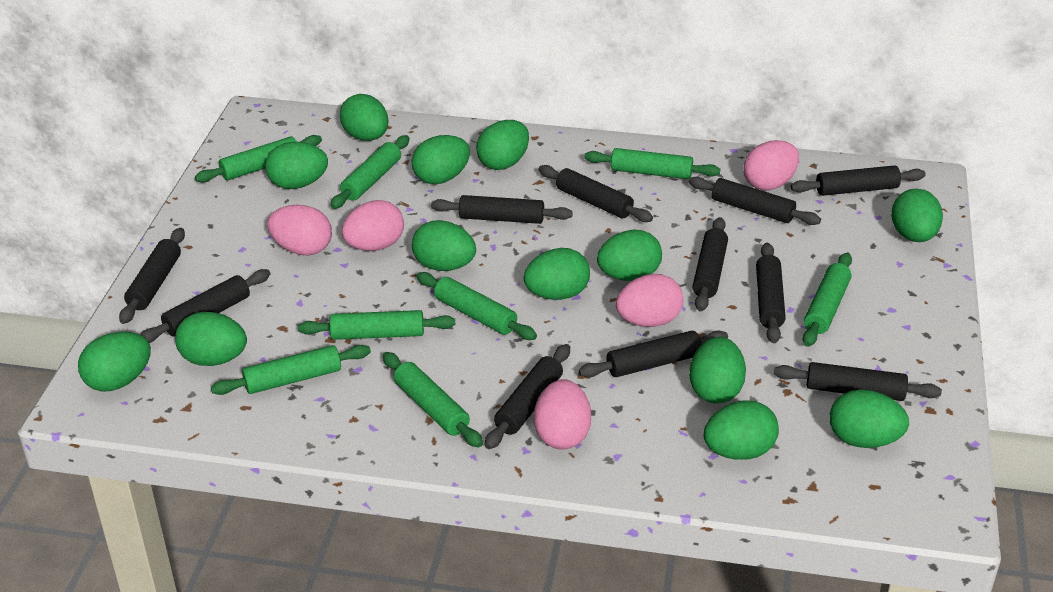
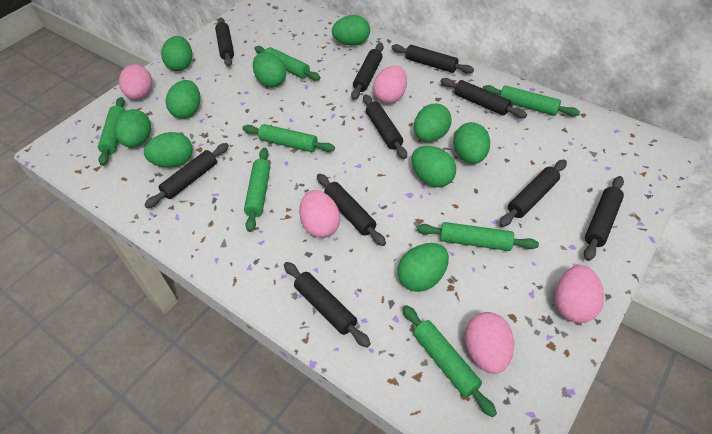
black rolling pin: [119,228,185,324] [140,269,270,343] [431,195,573,224] [485,344,570,449] [538,165,653,222] [579,331,728,378] [689,177,821,225] [692,217,728,311] [756,243,786,343] [774,362,942,401] [791,165,926,196] = 11 -> [144,143,229,208] [215,17,234,67] [284,262,371,348] [317,174,386,246] [351,43,383,100] [363,94,407,159] [391,44,474,74] [441,78,527,118] [499,159,567,227] [584,176,624,261] = 10
green egg: [78,332,151,391] [175,312,247,366] [265,142,328,189] [340,94,388,141] [412,135,470,184] [412,220,476,271] [476,120,529,170] [524,248,590,300] [597,230,662,281] [689,337,746,404] [704,401,779,460] [829,390,909,448] [891,189,943,242] = 13 -> [114,109,151,148] [144,132,193,167] [161,36,192,71] [166,80,200,119] [253,52,286,88] [332,15,370,46] [397,243,449,292] [411,146,456,187] [414,104,452,142] [453,122,490,164] = 10
green rolling pin: [195,135,322,183] [211,345,371,395] [298,310,455,340] [330,135,409,209] [383,352,483,448] [416,272,537,340] [584,148,720,179] [803,253,852,347] = 8 -> [98,97,125,166] [243,124,335,152] [244,148,270,232] [254,46,320,81] [402,305,497,417] [417,222,539,251] [483,85,580,116] = 7

